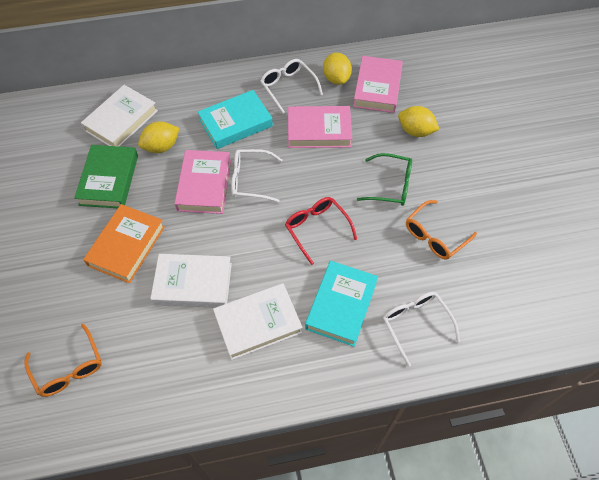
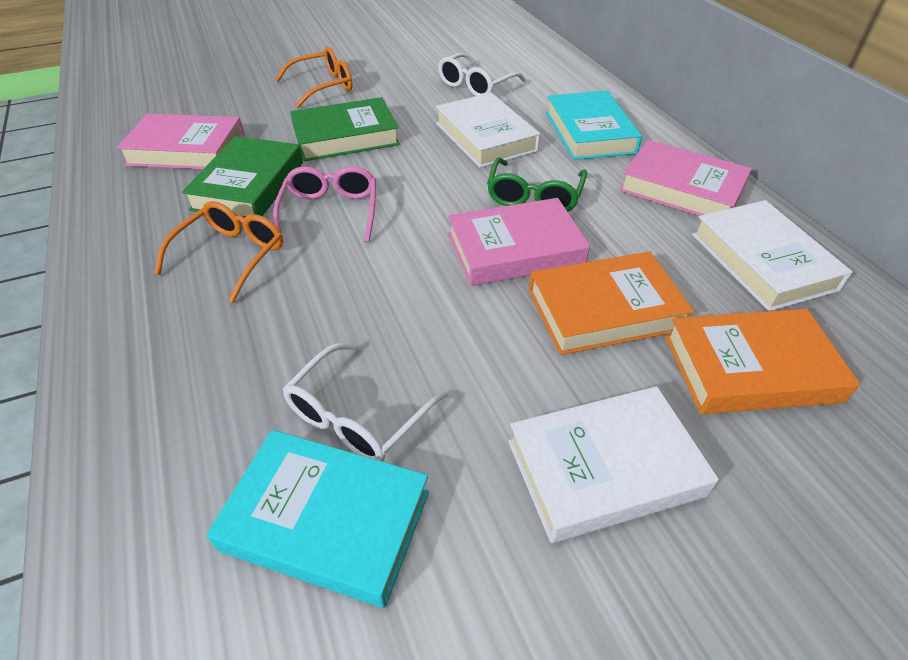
green book: [74,145,138,208] = 1 -> [182,136,303,218] [290,97,400,161] = 2
orange book: [83,204,165,283] = 1 -> [529,252,694,355] [665,309,860,414] = 2
pink glasses: none = 0 -> [273,166,376,242] = 1
red glasses: [285,197,357,265] = 1 -> none = 0
white glasses: [231,149,283,202] [260,59,323,114] [383,292,460,367] = 3 -> [283,342,448,461] [438,53,525,96] = 2
yellow lemon: [138,121,180,153] [323,52,352,85] [398,106,440,137] = 3 -> none = 0

